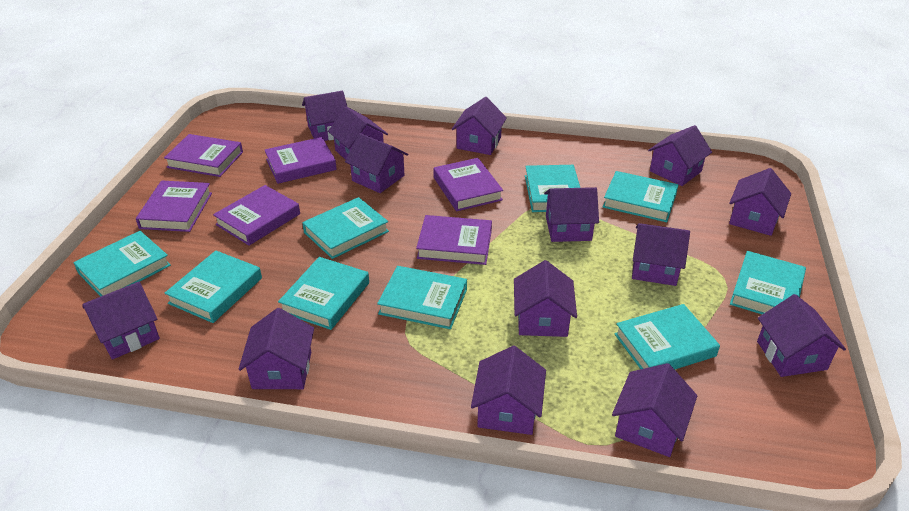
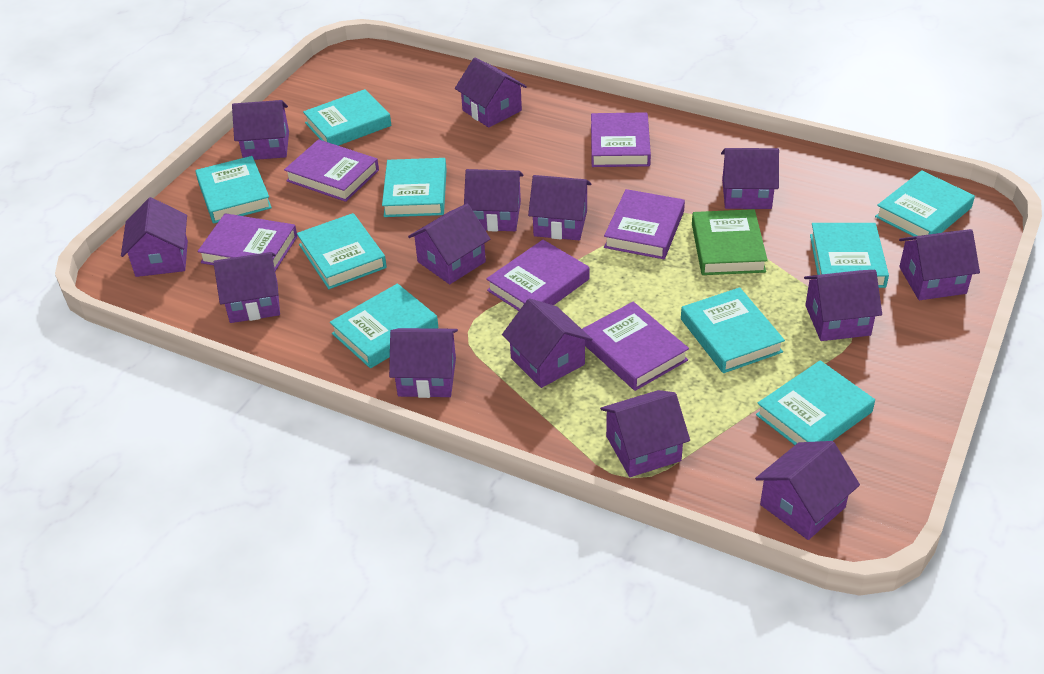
green book: none = 0 -> [692,209,768,275] = 1

